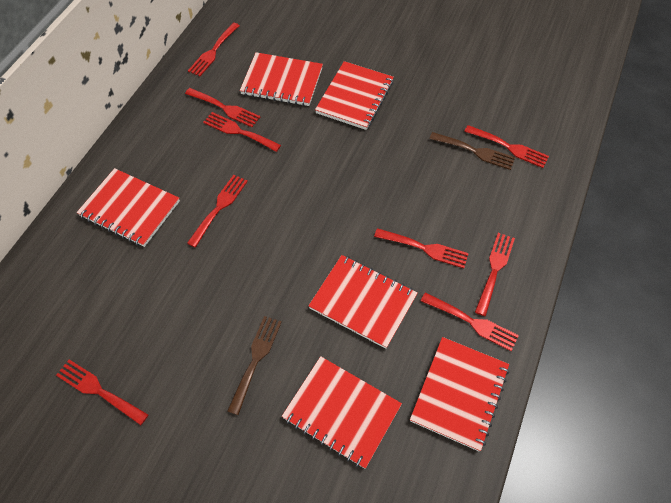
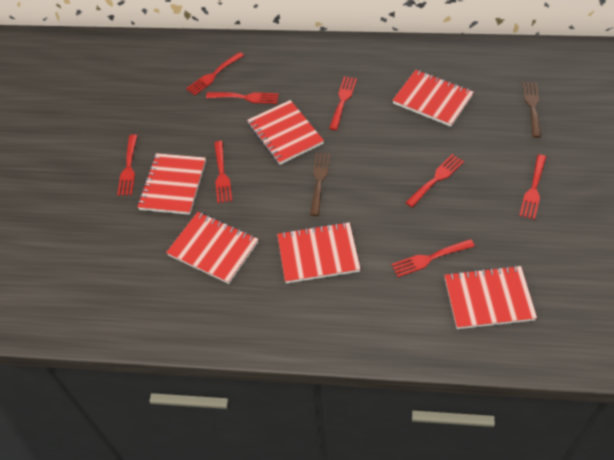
red fork: [56,360,148,425] [185,88,260,127] [187,175,248,247] [188,22,240,76] [203,112,281,152] [374,228,469,268] [421,292,519,351] [464,125,549,168] [475,233,515,316] = 9 -> [117,134,137,196] [186,52,244,95] [206,92,279,104] [214,141,232,203] [329,76,357,130] [391,239,475,277] [405,154,464,207] [519,154,546,220] = 8

